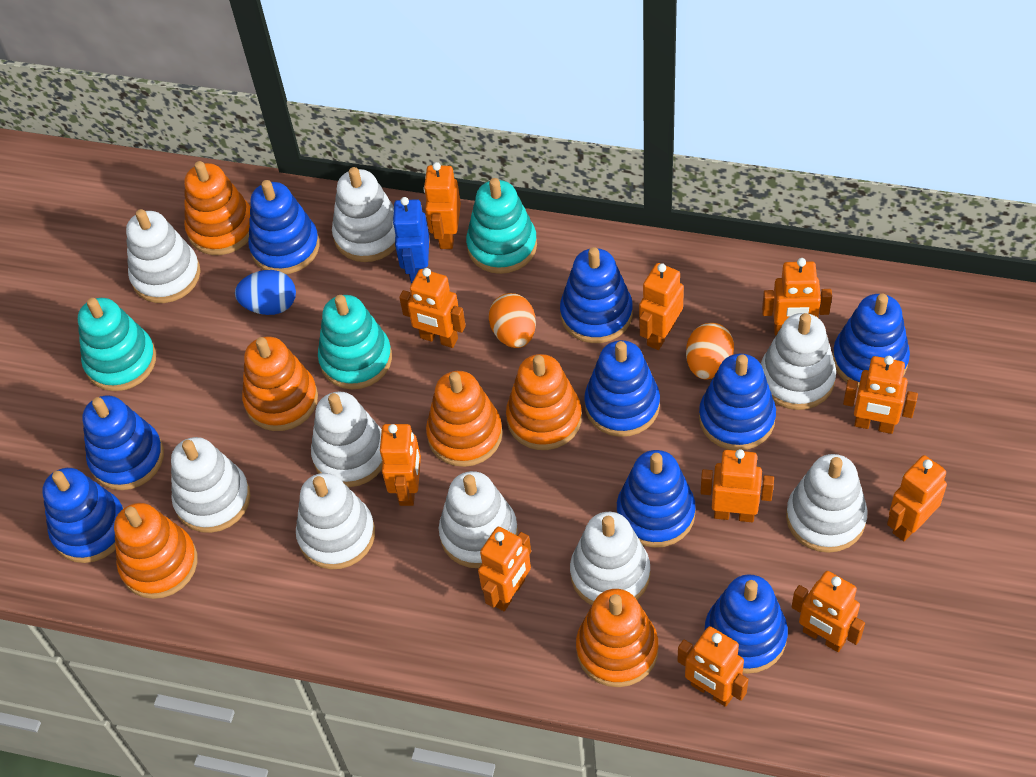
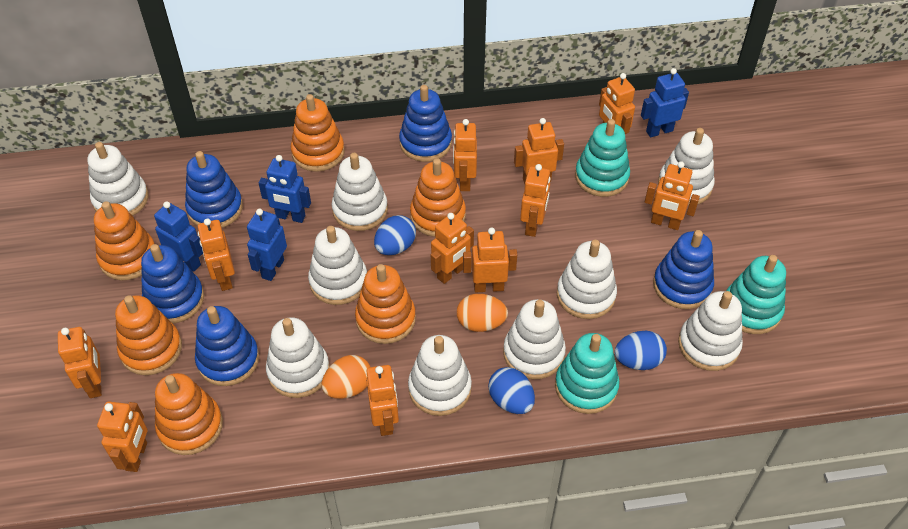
blue egg: [235,270,296,315] = 1 -> [374,215,416,255] [488,367,535,414] [615,331,667,370] = 3
blue robot: [392,197,429,283] = 1 -> [154,201,203,272] [247,209,287,281] [258,155,311,223] [641,68,689,137] = 4
blue stacking toy: [42,468,124,563] [82,395,164,490] [248,180,320,274] [560,247,633,343] [584,340,660,437] [617,450,696,548] [699,353,776,451] [705,574,788,674] [833,294,910,388] = 9 -> [141,244,204,323] [185,151,243,228] [195,306,259,386] [399,85,452,162] [653,230,714,309] = 5

